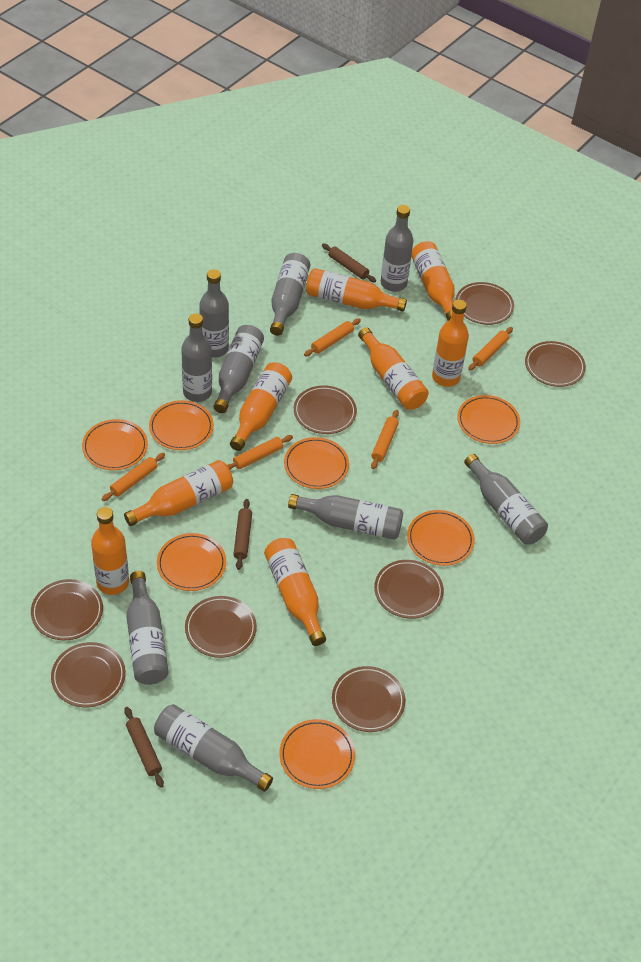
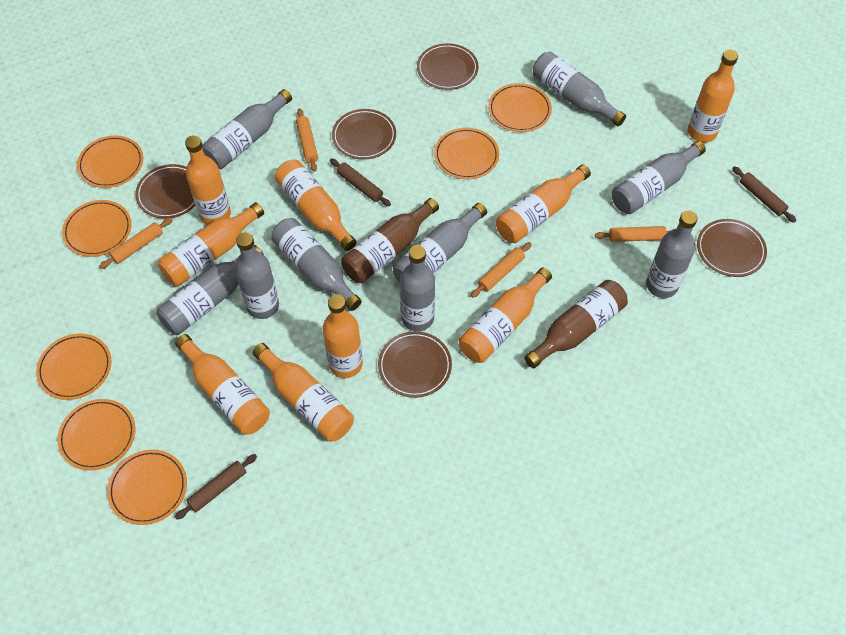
brown bottle: none = 0 -> [341,198,439,283] [524,280,628,368] = 2
brown plate: [31,579,103,640] [51,642,126,707] [185,596,257,658] [294,385,357,434] [332,666,405,732] [374,560,444,619] [456,282,514,325] [525,341,586,387] = 8 -> [135,164,196,219] [332,109,396,159] [378,331,452,398] [417,43,479,90] [697,219,767,277] = 5
orange bottle: [91,507,129,595] [124,460,233,526] [230,362,292,451] [264,538,326,646] [306,268,407,312] [358,327,429,410] [411,241,455,321] [432,300,469,387] = 8 -> [158,202,264,286] [175,334,270,435] [185,135,231,225] [253,343,354,442] [275,160,357,251] [322,294,363,378] [459,267,552,363] [496,164,591,243] [688,50,738,143] = 9
orange rolling pin: [102,453,165,501] [227,435,293,470] [304,318,361,356] [371,410,399,469] [468,327,513,371] = 5 -> [99,218,172,269] [296,108,318,172] [471,242,532,298] [595,226,669,242] = 4

